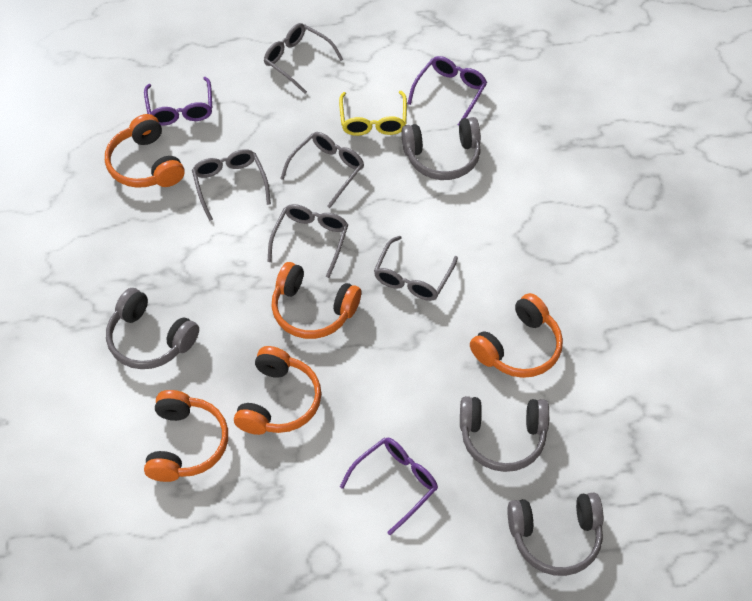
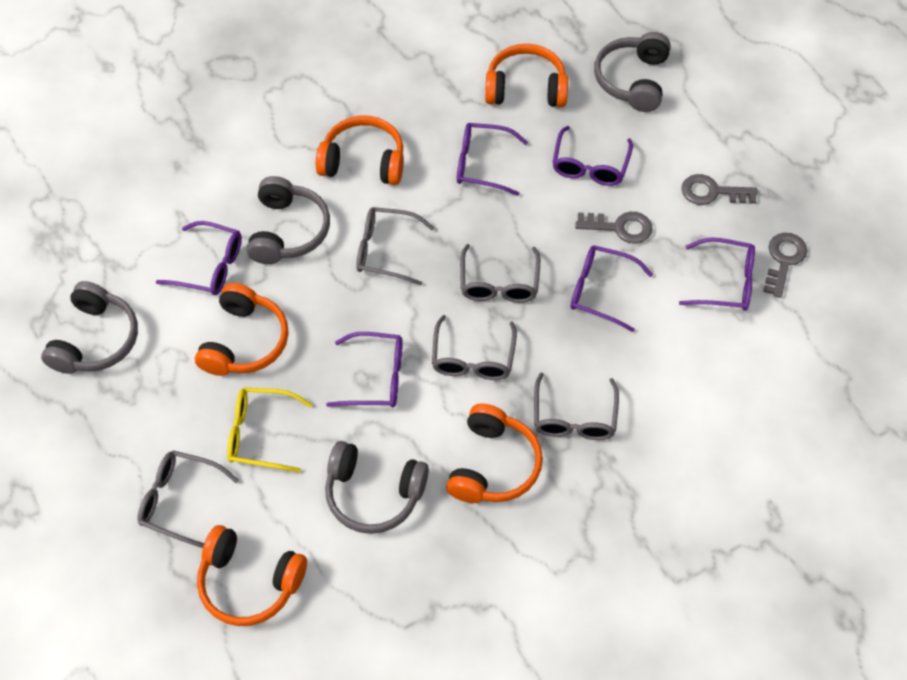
grey key: none = 0 -> [575,212,653,244] [681,174,758,205] [763,233,807,298] = 3
purple glasses: [144,77,212,126] [340,438,438,535] [407,56,487,126] = 3 -> [156,221,242,295] [326,332,403,407] [457,123,528,196] [552,126,633,186] [571,245,653,332] [679,237,755,311] = 6

